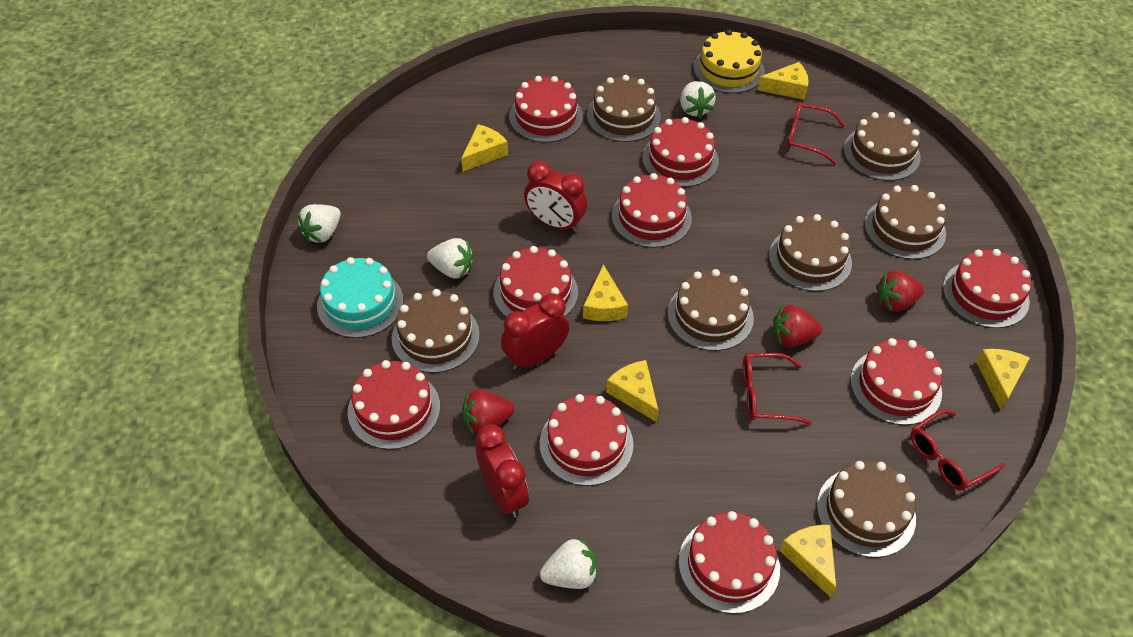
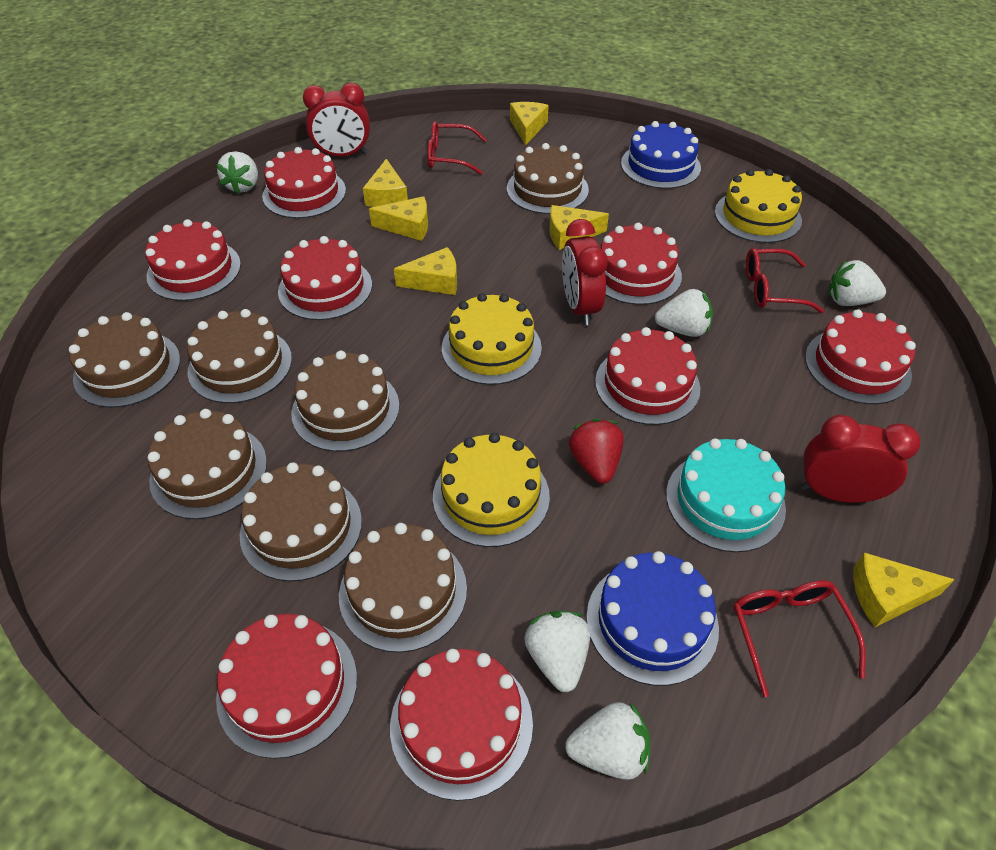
blue cake: none = 0 -> [587,551,719,686] [621,121,701,189] = 2
red cake: [348,360,440,450] [493,246,578,317] [509,76,583,143] [540,394,634,486] [612,173,692,248] [642,117,719,187] [679,511,780,614] [850,338,942,425] [943,249,1031,328] = 9 -> [145,219,241,301] [216,614,357,759] [262,147,346,218] [278,236,372,320] [390,649,533,801] [595,327,700,425] [601,223,682,305] [805,309,916,404] = 8
red strawberry: [462,389,514,435] [773,305,822,348] [876,271,924,312] = 3 -> [569,419,624,484] = 1
white strawberry: [298,204,341,243] [427,238,474,279] [540,537,597,589] [680,81,716,118] = 4 -> [216,151,258,194] [524,611,590,692] [565,702,651,780] [655,289,713,337] [828,260,886,306] = 5
yellow cake: [693,30,765,93] = 1 -> [433,433,550,547] [442,293,542,385] [715,169,802,243] = 3

